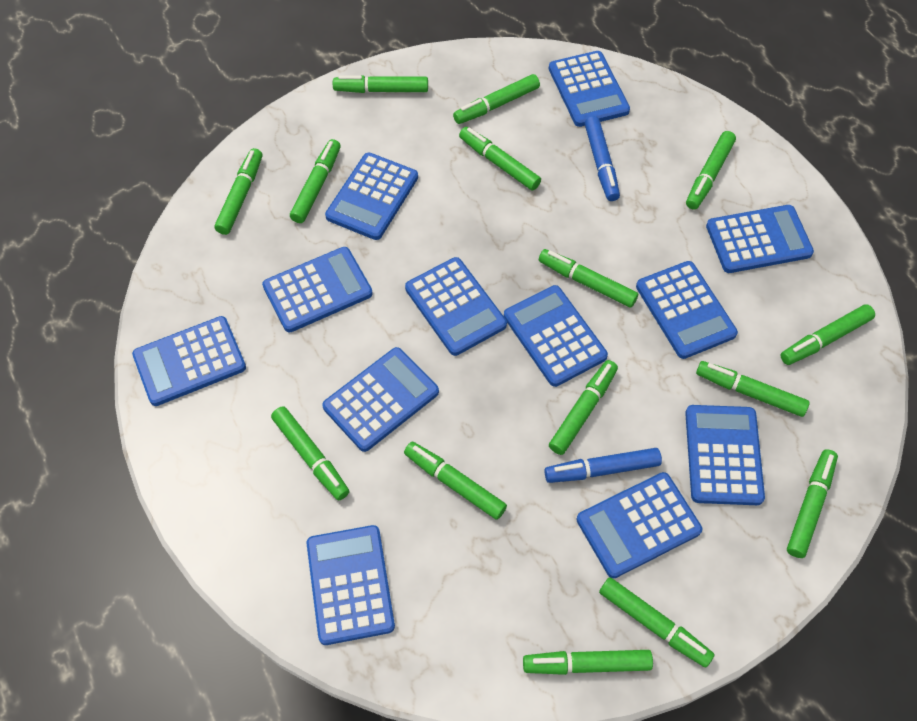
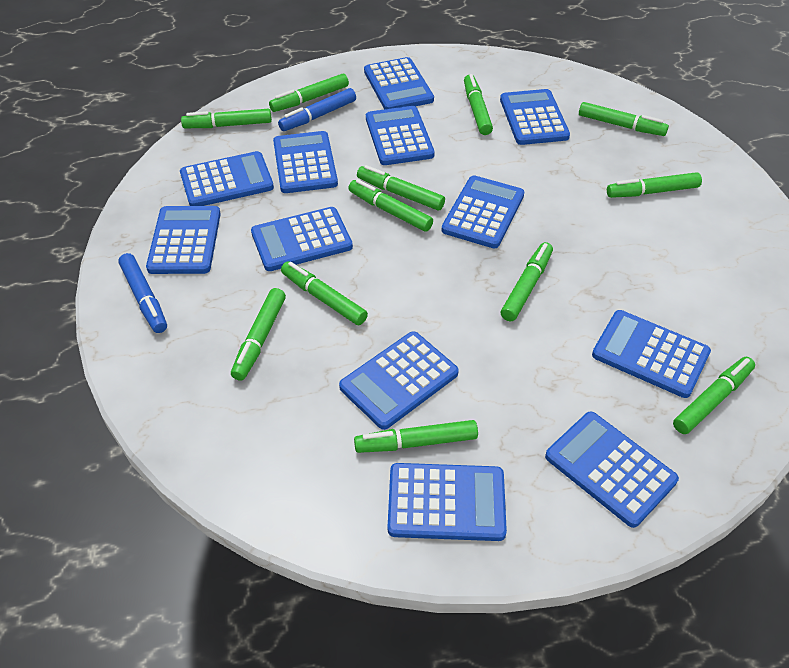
green marker: [214,148,262,235] [271,406,349,500] [290,139,341,223] [333,75,428,93] [404,442,507,520] [453,74,540,124] [459,127,541,191] [523,650,653,675] [539,249,638,307] [549,360,618,455] [599,577,715,668] [686,131,736,210] [696,361,810,417] [781,304,875,365] [787,449,838,558] = 15 -> [181,109,272,128] [231,288,286,381] [269,74,349,112] [281,261,368,325] [348,179,433,232] [354,420,478,453] [357,165,445,210] [464,74,493,135] [501,242,553,321] [579,102,669,136] [607,172,702,198] [673,357,755,434] = 12

